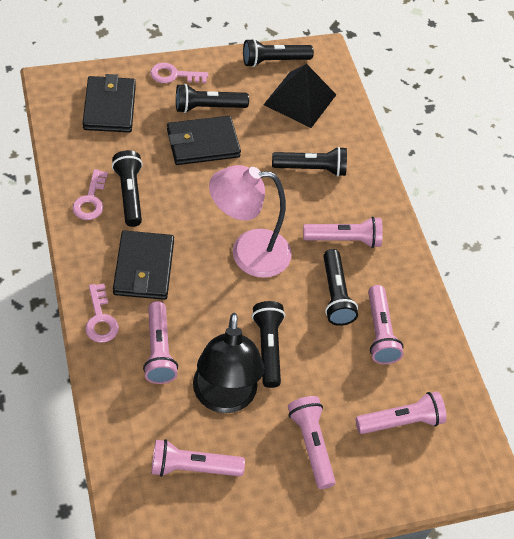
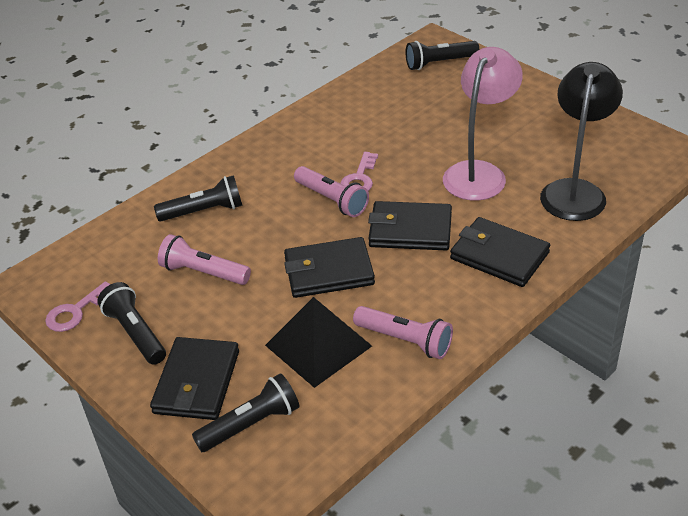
black flashlight: [112,150,143,227] [176,84,249,113] [243,39,314,67] [252,301,285,388] [272,147,347,177] [323,249,358,326] = 6 -> [97,282,166,365] [154,175,242,222] [192,373,300,452] [405,41,479,70] = 4
black wallet: [83,74,136,132] [113,230,174,300] [167,116,241,165] = 3 -> [150,337,239,420] [284,237,375,298] [368,201,452,250] [450,217,550,287] = 4
pink flashlight: [143,301,178,384] [151,439,245,477] [288,396,336,489] [303,217,383,248] [356,391,447,434] [368,285,404,364] = 6 -> [158,234,251,285] [294,166,369,217] [353,306,453,359] = 3
pink key: [72,169,108,220] [85,284,119,343] [150,63,208,83] = 3 -> [45,281,110,332] [340,152,378,191] = 2

